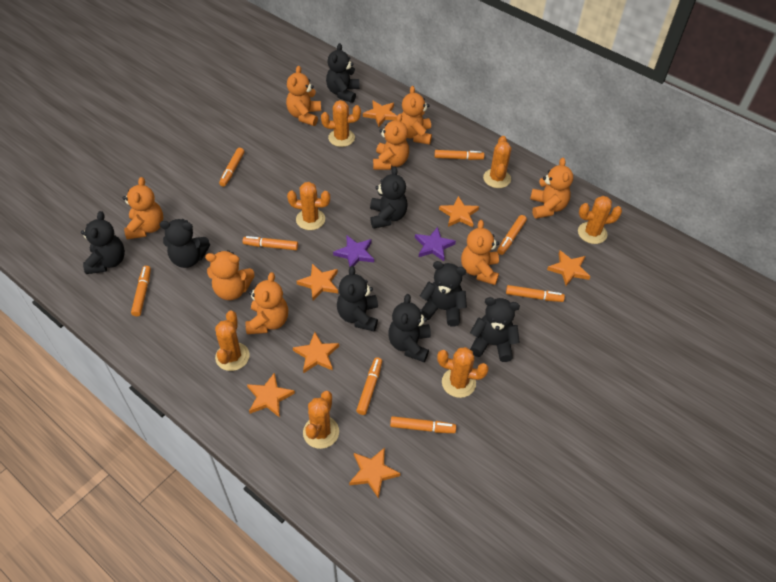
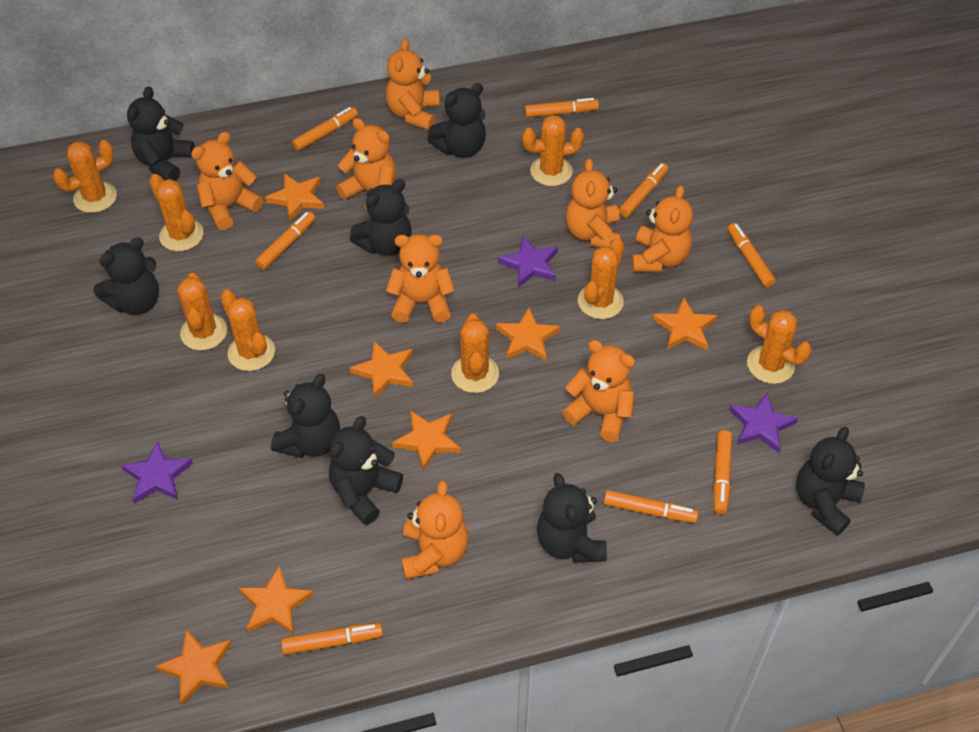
orange cactus: [215,310,250,371] [287,182,330,230] [303,391,339,449] [321,100,361,147] [437,347,489,398] [483,136,511,188] [578,196,622,244] = 7 -> [53,140,117,213] [149,174,204,251] [177,273,227,350] [220,289,275,371] [451,314,499,393] [522,115,584,186] [578,238,624,319] [747,305,812,384] = 8
purple star: [333,236,374,267] [415,227,456,261] = 2 -> [121,441,193,504] [498,237,558,288] [729,393,798,453] = 3

